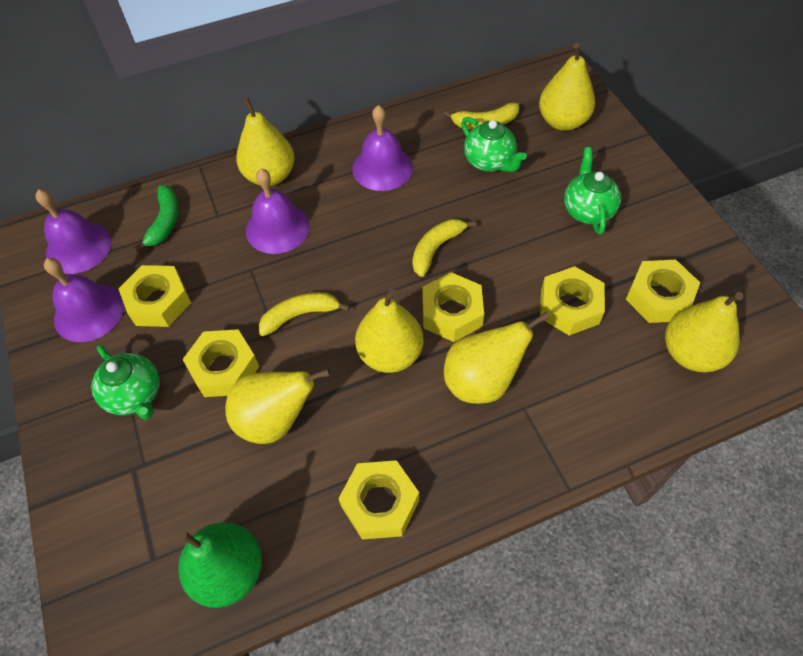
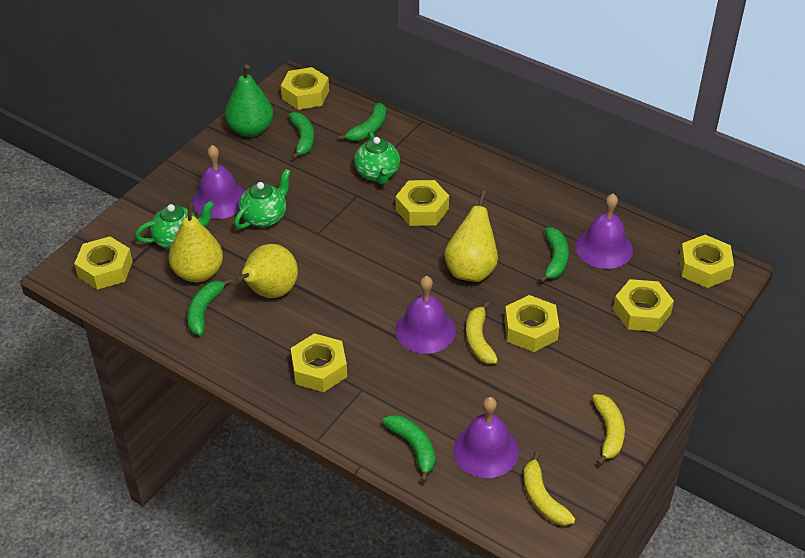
green banana: [134,185,179,252] = 1 -> [187,278,233,336] [288,112,314,160] [337,103,386,141] [382,415,435,482] [539,228,569,283] = 5
yellow nut: [118,265,191,327] [182,329,259,397] [338,460,419,540] [422,272,484,342] [540,266,605,336] [626,260,700,323] = 6 -> [74,237,133,290] [281,67,329,110] [291,333,347,392] [396,180,449,226] [504,295,559,352] [613,279,674,332] [679,235,734,288] = 7
yellow pear: [225,368,331,444] [236,97,295,186] [355,288,424,373] [444,312,550,404] [539,43,595,131] [665,292,743,372] = 6 -> [169,203,223,282] [235,244,298,298] [444,190,498,282] = 3

